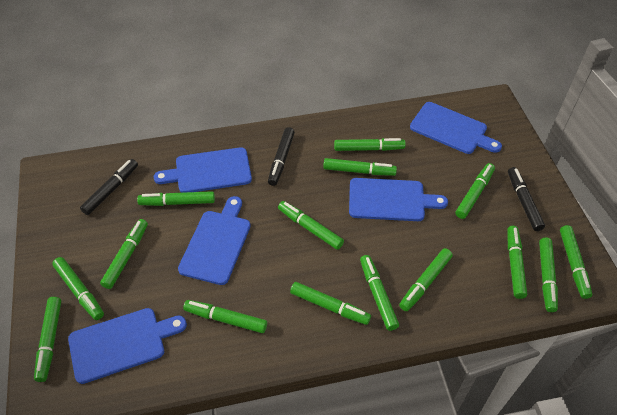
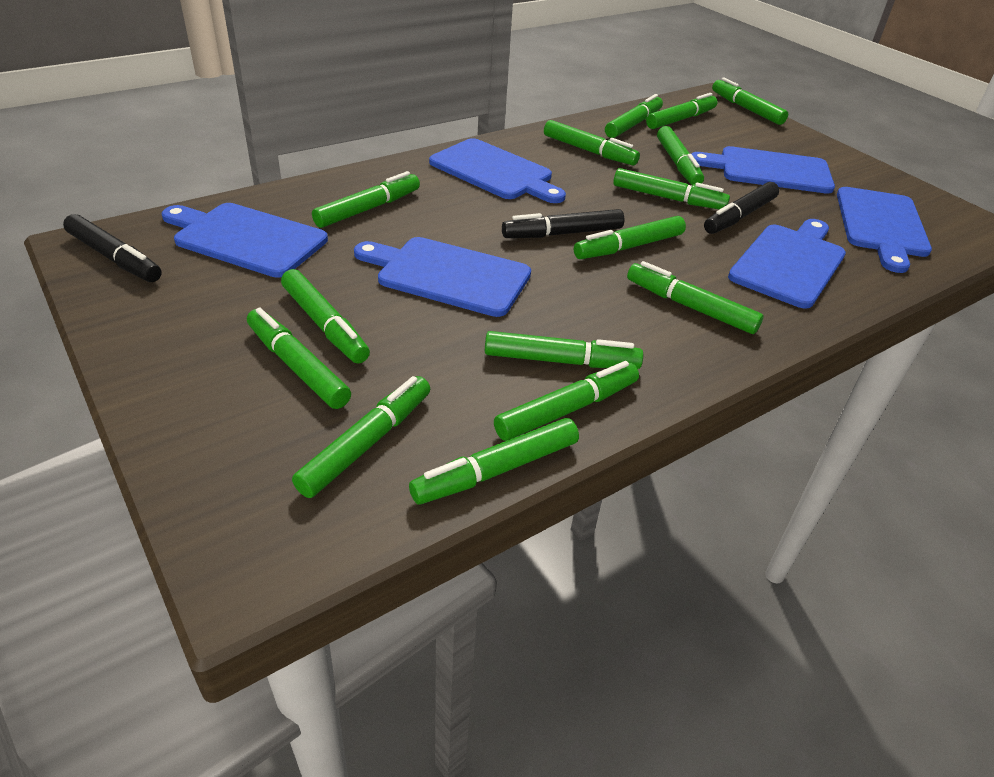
blue cutting board: [68,308,187,384] [154,147,252,193] [178,196,251,285] [349,178,448,221] [410,102,502,154] = 5 -> [162,203,328,278] [354,237,531,317] [429,138,566,203] [691,146,835,194] [728,219,846,309] [837,187,932,273] = 6

